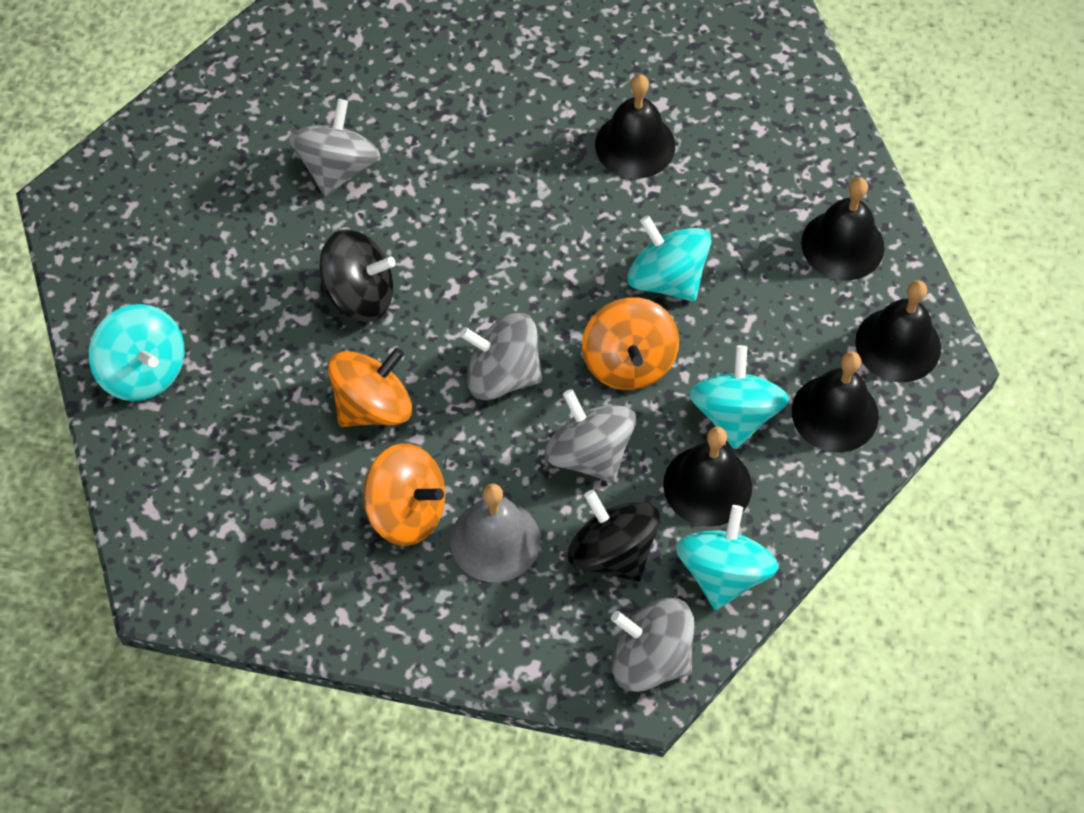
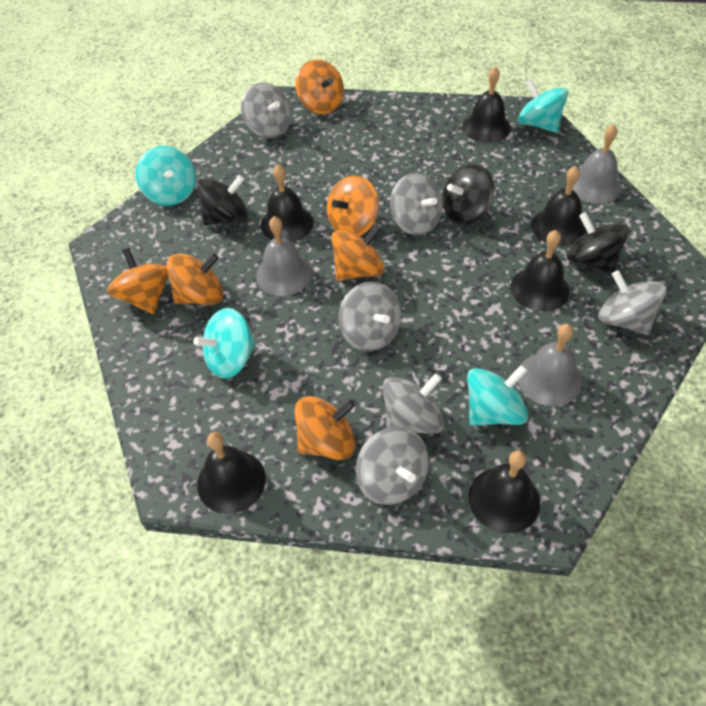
black bell: [595,74,675,179] [663,427,752,527] [792,351,879,452] [801,177,884,280] [855,280,941,382] = 5 -> [197,432,266,514] [261,164,313,242] [463,66,511,143] [469,450,540,533] [511,230,569,312] [532,166,587,246] = 6
black spinning top: [319,229,396,322] [568,490,660,582] = 2 -> [197,175,248,225] [442,164,495,225] [567,212,629,274] = 3
grey bell: [450,483,540,582] = 1 -> [256,216,312,296] [518,324,582,406] [572,124,621,204] = 3
grey spinning top: [289,99,380,196] [460,313,542,400] [544,389,636,482] [611,598,694,692] = 4 -> [241,83,291,138] [338,282,402,351] [356,427,429,505] [383,373,445,434] [390,173,443,235] [598,270,666,335] = 6
orange spinning top: [328,347,412,427] [364,443,445,546] [582,297,679,390] = 3 -> [107,248,169,314] [167,253,223,305] [295,59,344,114] [295,396,356,460] [327,175,379,236] [331,225,384,281] = 6

